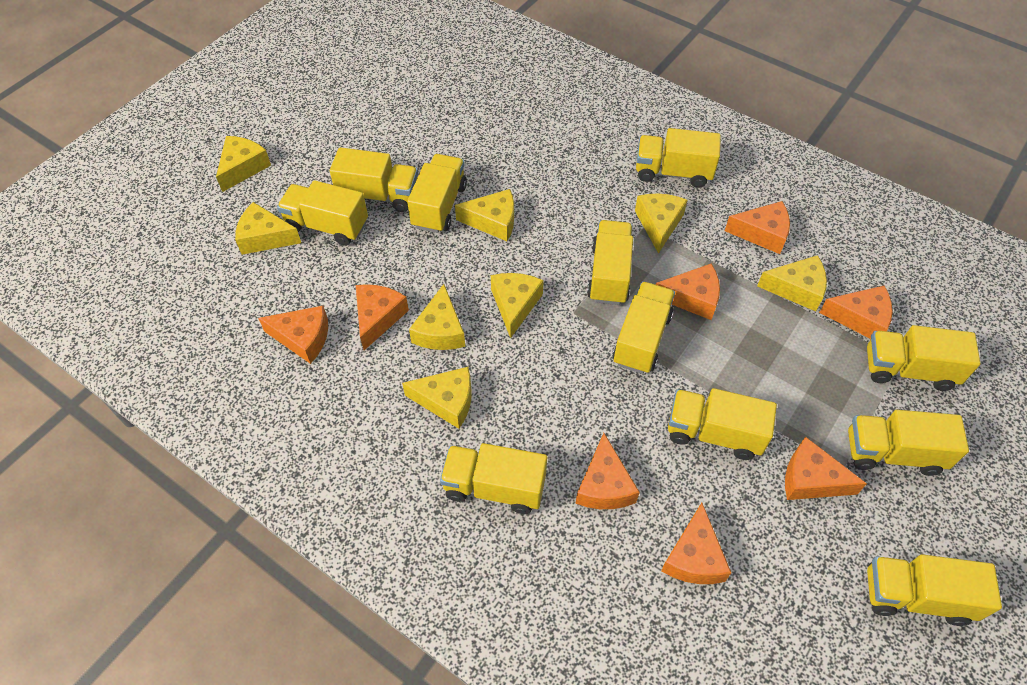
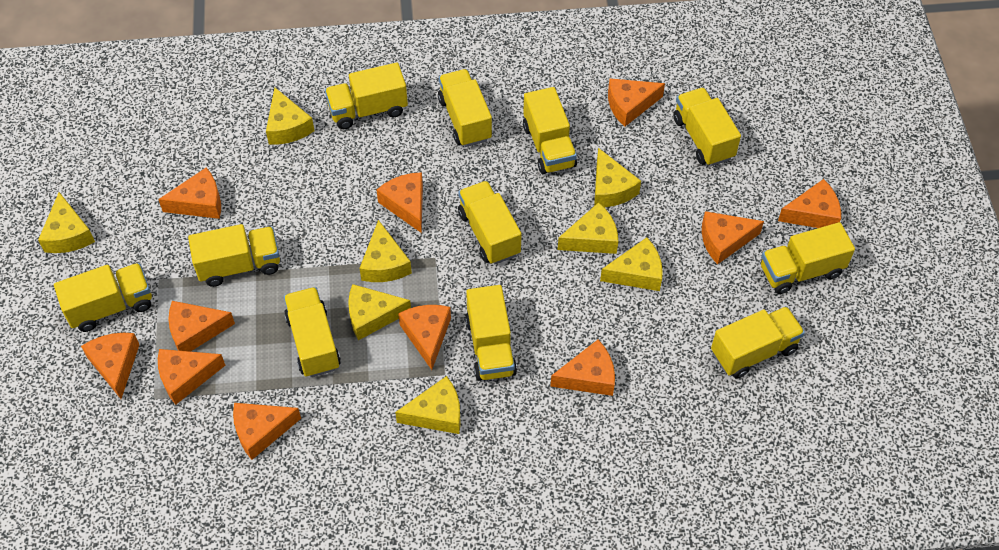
orange cheese: [258,306,328,364] [356,284,409,350] [575,433,640,509] [656,264,720,320] [661,502,731,584] [725,201,790,254] [785,437,867,500] [819,285,892,339] = 8 -> [81,333,139,399] [158,167,221,219] [158,349,226,405] [168,301,235,352] [233,403,301,460] [377,172,423,233] [398,305,451,370] [550,340,615,396] [608,78,665,127] [702,211,764,265] [778,179,841,228] = 11

